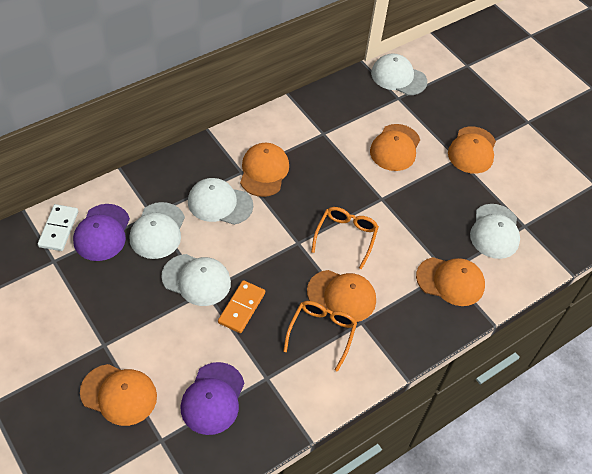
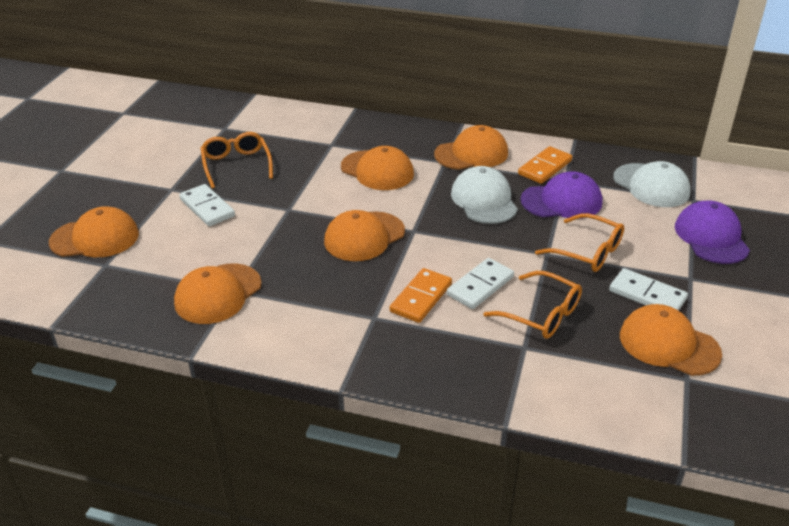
orange domino: [218,280,265,333] = 1 -> [390,268,452,323] [518,146,572,184] = 2
orange glasses: [283,301,357,372] [311,207,379,270] = 2 -> [201,132,273,189] [483,271,582,339] [535,213,624,272] = 3
white cap: [129,202,185,259] [161,254,231,306] [188,178,253,225] [371,53,427,95] [470,204,520,259] = 5 -> [451,166,518,224] [613,161,691,207] = 2
white domino: [38,204,78,251] = 1 -> [179,184,235,226] [447,258,514,309] [609,268,688,311] = 3

